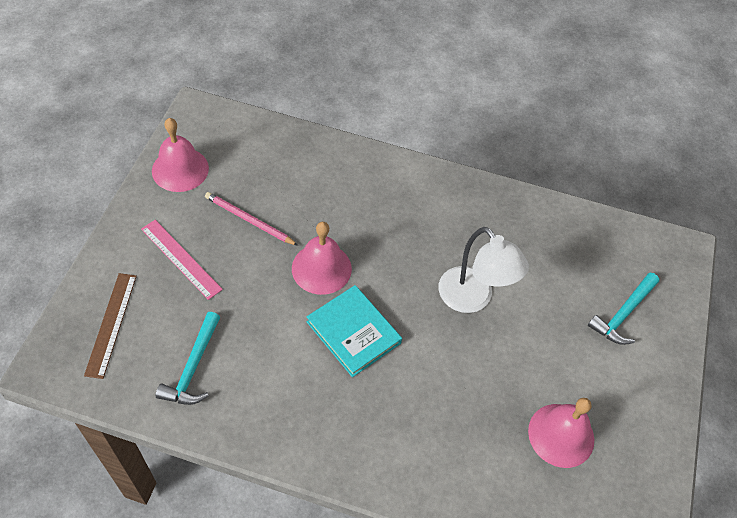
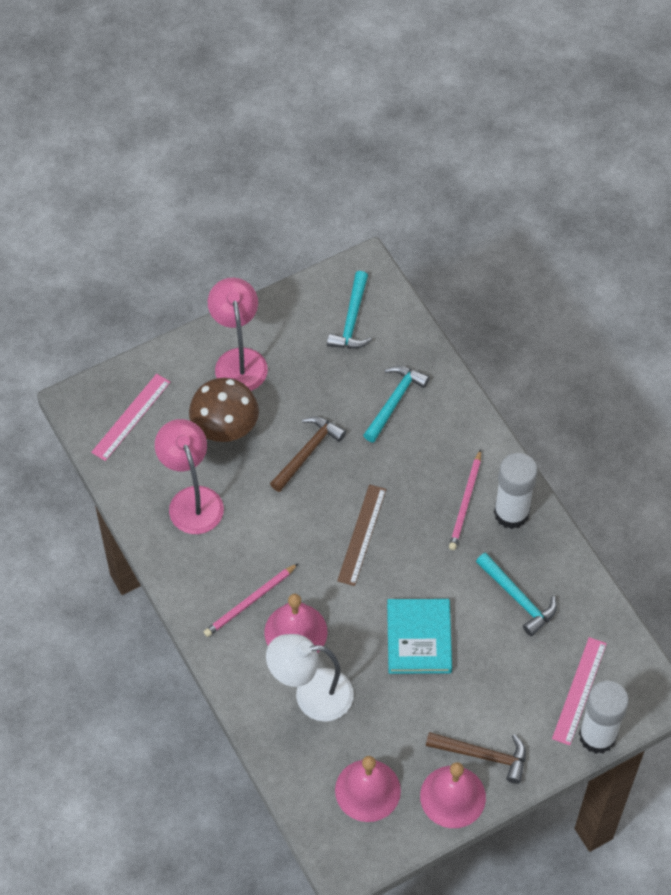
brown hammer: none = 0 -> [270,416,346,492] [426,732,526,784] = 2
brown mushroom: none = 0 -> [189,378,259,442] = 1
pink lamp: none = 0 -> [155,419,224,534] [208,278,268,391] = 2
pink pencil: [205,192,298,246] = 1 -> [204,564,298,637] [449,449,481,550] = 2
pink ruler: [141,220,223,300] = 1 -> [91,374,170,461] [552,637,607,746] = 2
turquoise hammer: [156,312,220,405] [588,273,659,345] = 2 -> [327,271,372,349] [363,366,430,443] [476,553,557,636] = 3
white glue stick: none = 0 -> [494,453,538,529] [579,681,629,754] = 2

